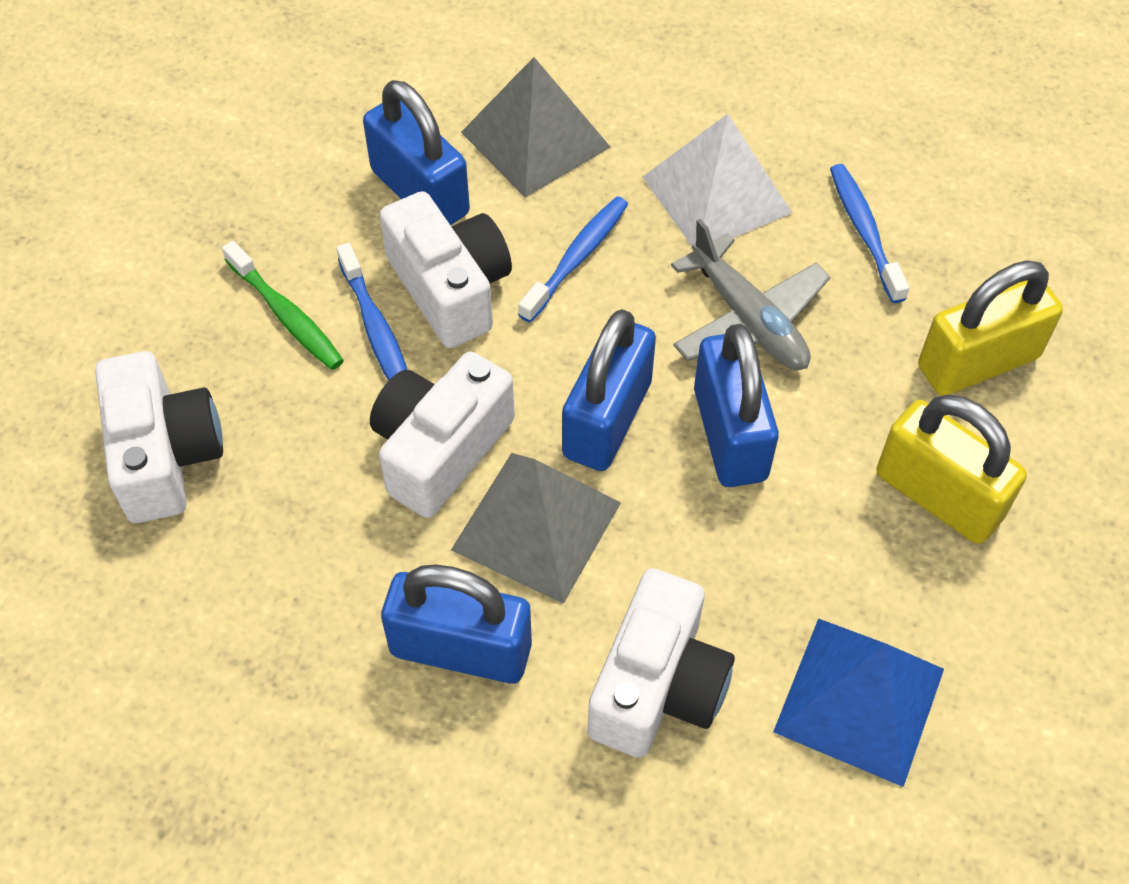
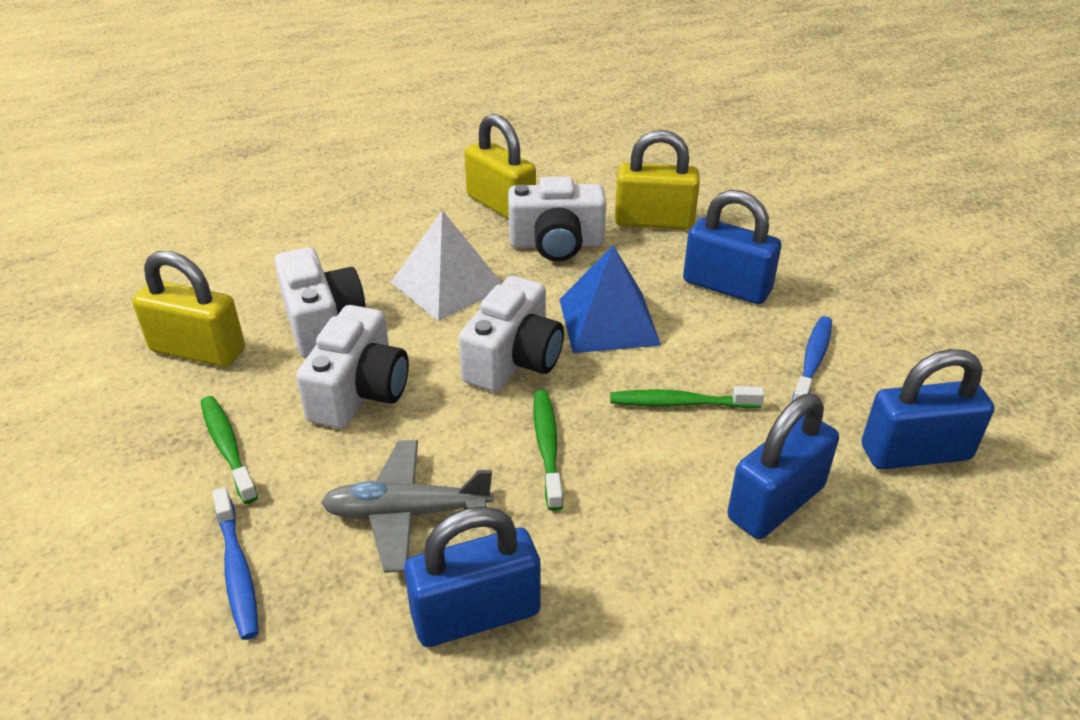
blue toothbrush: [336,243,407,381] [518,196,628,323] [830,164,909,303] = 3 -> [213,487,259,640] [792,316,832,401] = 2
green toothbrush: [222,241,344,370] = 1 -> [201,396,258,504] [533,390,563,511] [610,386,765,408] = 3
grey pyramid: [451,453,621,604] [461,57,610,197] = 2 -> none = 0
yellow padlock: [876,395,1027,544] [918,260,1063,396] = 2 -> [132,251,245,367] [464,114,536,219] [615,130,700,230] = 3

